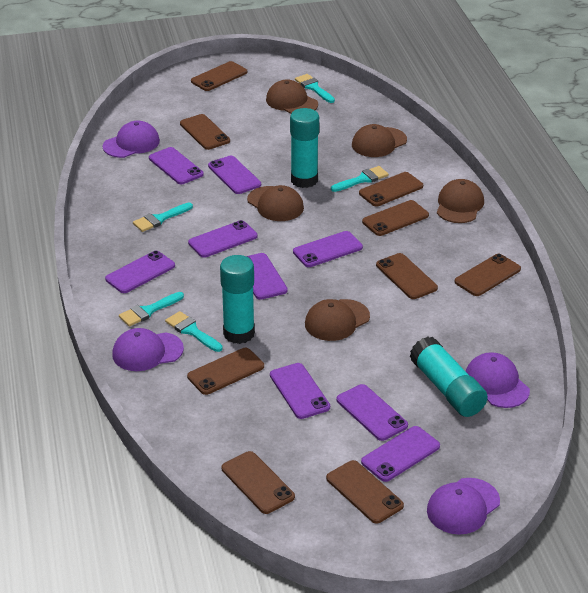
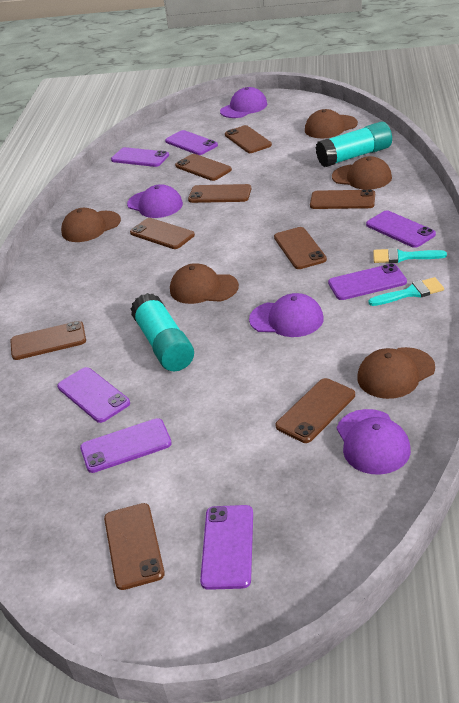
purple phone: [105,251,175,293] [149,147,204,184] [188,220,257,258] [208,156,261,194] [246,253,288,300] [270,363,330,419] [293,231,363,267] [336,384,408,441] [361,426,440,482] = 9 -> [57,367,130,423] [80,418,172,473] [111,147,169,167] [165,130,218,155] [200,505,253,590] [328,263,407,300] [366,210,436,248] = 7
turquoise brush: [119,292,184,327] [133,203,193,232] [165,311,223,352] [295,74,335,103] [331,166,389,192] = 5 -> [369,277,444,306] [373,248,447,263] = 2
turquoise glue stick: [220,255,255,344] [290,108,319,188] [410,337,488,417] = 3 -> [131,293,194,371] [316,122,392,167] = 2

